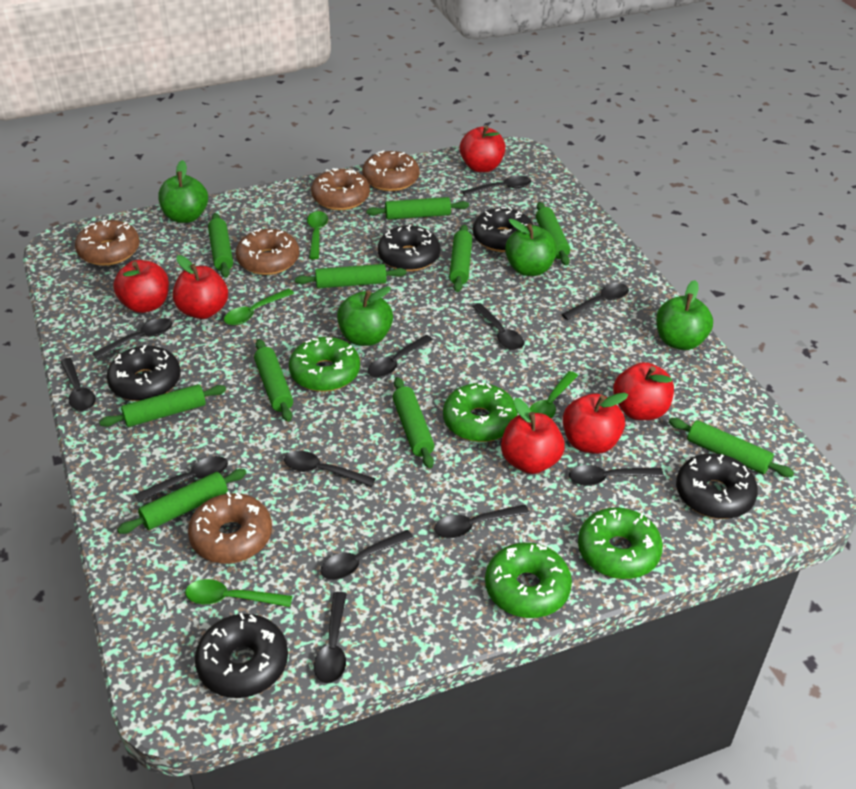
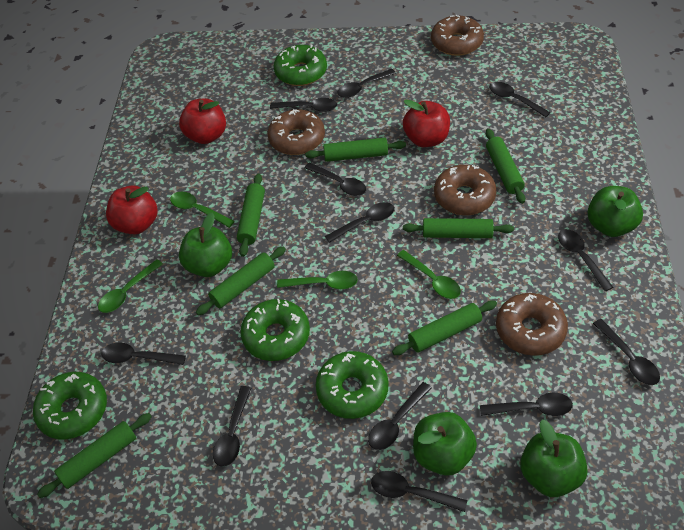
black donut: [106,345,181,401] [195,613,288,698] [378,225,440,271] [473,207,533,252] [676,453,758,519] = 5 -> none = 0
brown donut: [75,220,140,266] [188,492,272,564] [236,228,299,275] [311,168,370,210] [362,150,420,191] = 5 -> [267,109,325,155] [431,15,484,56] [434,165,497,215] [496,293,568,356] = 4
green rolling pin: [99,384,226,427] [117,469,246,534] [208,213,233,278] [254,339,293,422] [295,264,406,288] [366,197,469,220] [393,377,435,468] [449,224,472,292] [536,202,570,266] [669,418,794,477] = 10 -> [37,413,152,498] [196,246,286,315] [237,173,265,257] [305,138,406,162] [392,300,497,355] [403,218,514,238] [486,129,525,204] = 7
red apple: [113,260,169,313] [173,255,228,319] [460,126,506,172] [501,398,565,474] [563,393,628,454] [613,362,674,420] = 6 -> [106,185,158,234] [179,99,226,144] [403,100,450,147] = 3

